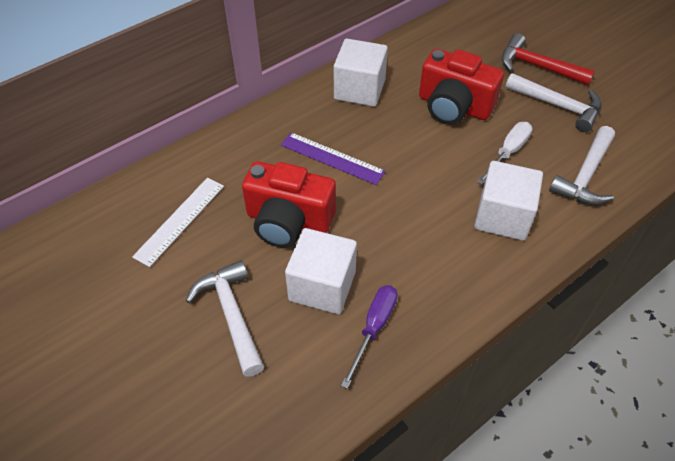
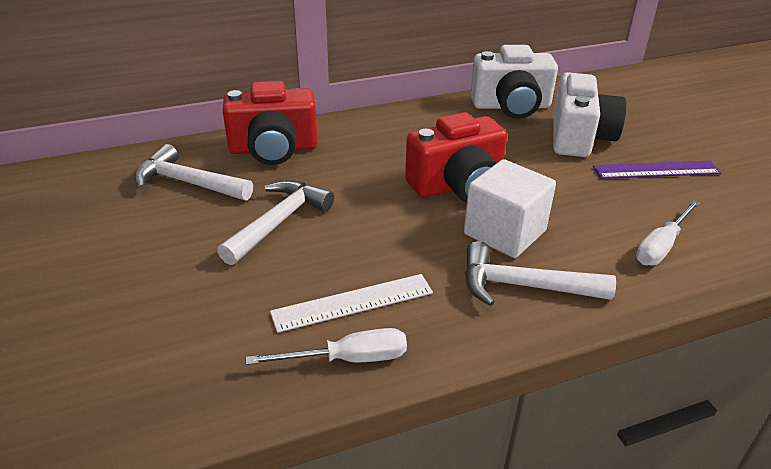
purple screwdriver: [341,285,398,389] = 1 -> none = 0
red hammer: [502,33,595,85] = 1 -> none = 0
white camera: none = 0 -> [470,45,558,119] [553,72,626,157] = 2
white cube: [285,228,357,314] [334,39,388,107] [474,161,543,241] = 3 -> [464,159,556,258] = 1
white screwdriver: [477,122,532,185] = 1 -> [246,328,407,365] [636,200,700,266] = 2

